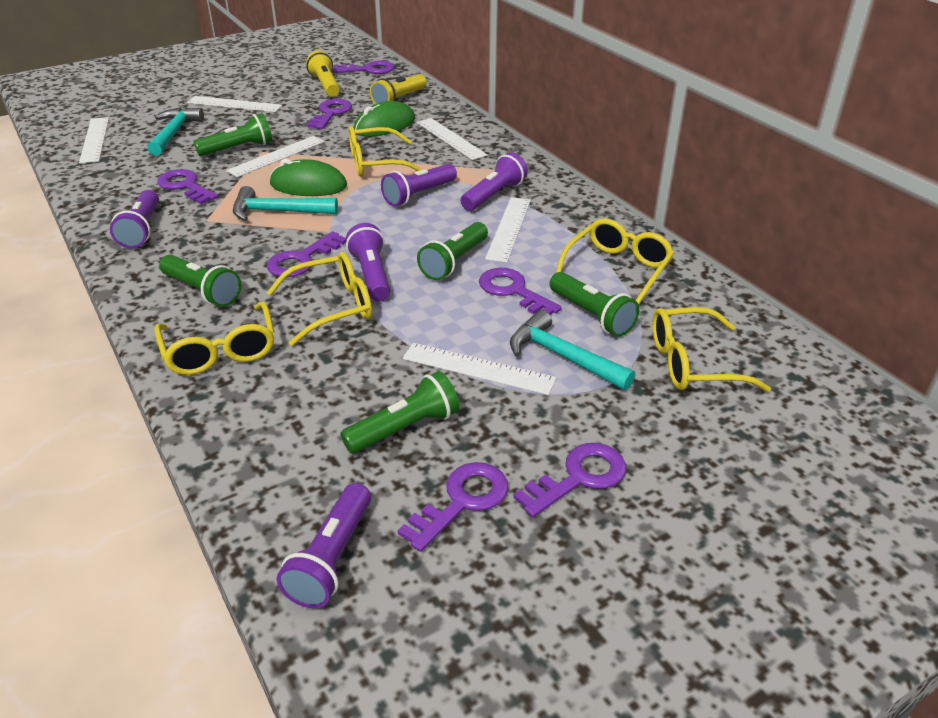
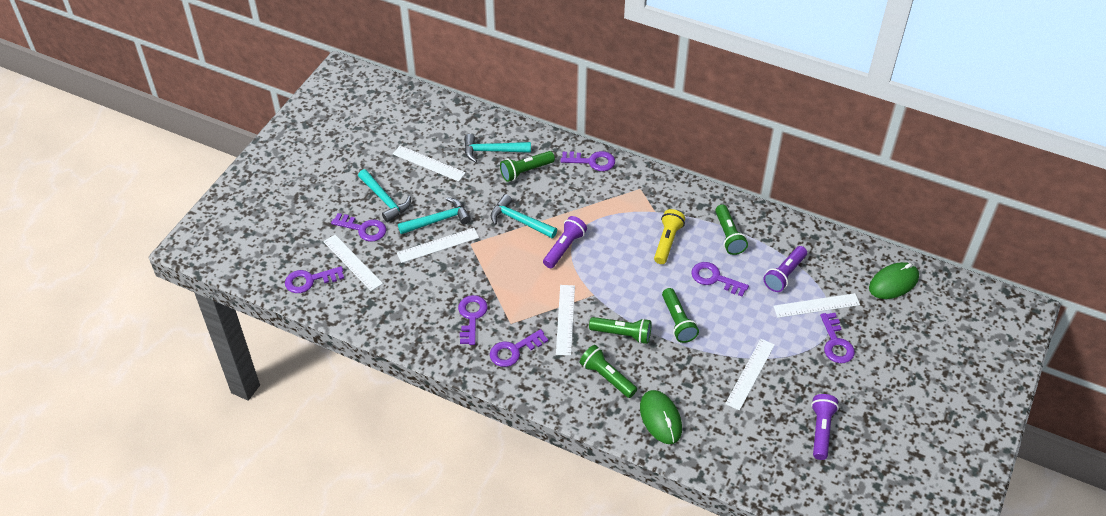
purple flashlight: [110,190,159,248] [277,483,371,608] [346,223,390,302] [381,164,457,206] [461,152,528,211] = 5 -> [543,216,587,268] [763,246,807,292] [811,394,839,460] = 3
turquoise hammer: [147,108,204,156] [233,186,338,221] [510,310,635,390] = 3 -> [358,169,411,222] [398,197,471,234] [464,134,531,162] [491,194,557,238] = 4
yellow flashlight: [306,51,340,97] [370,74,427,104] = 2 -> [654,209,685,264] = 1
yellow glasses: [154,302,275,375] [267,252,372,346] [349,126,423,176] [556,218,674,304] [652,307,771,392] = 5 -> none = 0

